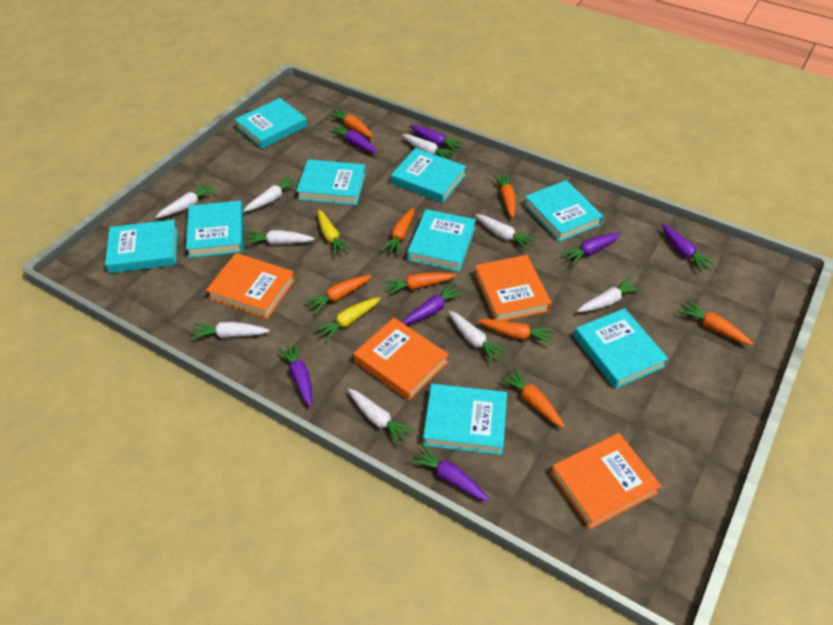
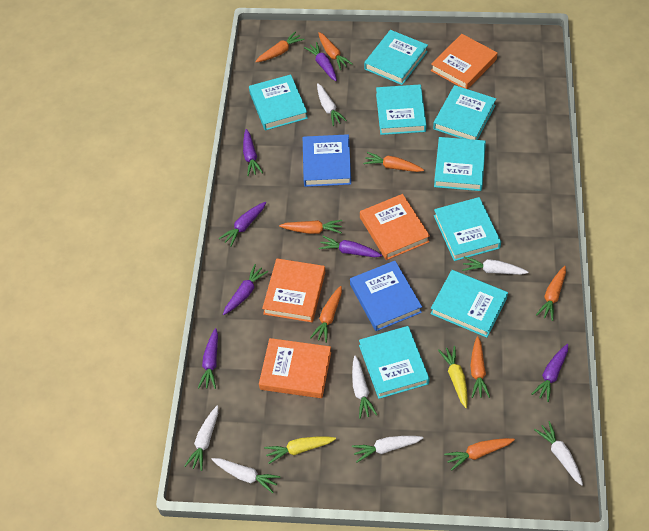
blue book: none = 0 -> [303,134,351,187] [350,261,422,331] = 2
turquoise book: [105,220,177,273] [186,201,243,258] [234,98,307,149] [296,159,366,205] [391,148,467,203] [407,209,476,272] [423,384,507,455] [524,180,603,242] [574,308,669,389] = 9 -> [249,74,308,131] [359,326,430,399] [364,30,428,85] [376,84,426,135] [430,270,508,338] [433,85,496,140] [434,137,486,191] [434,197,501,261] = 8
white carrot: [156,182,217,218] [191,322,270,339] [243,175,299,212] [244,230,315,245] [348,389,415,446] [402,134,457,159] [449,311,508,364] [475,214,537,250] [578,277,642,312] = 9 -> [185,405,218,471] [211,458,280,493] [317,83,347,126] [352,356,377,419] [352,436,423,462] [462,257,528,275] [534,421,583,486] = 7

